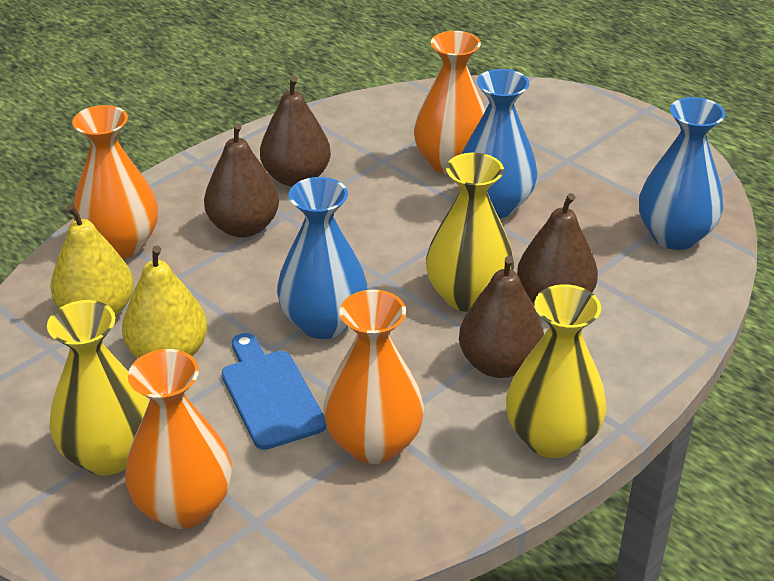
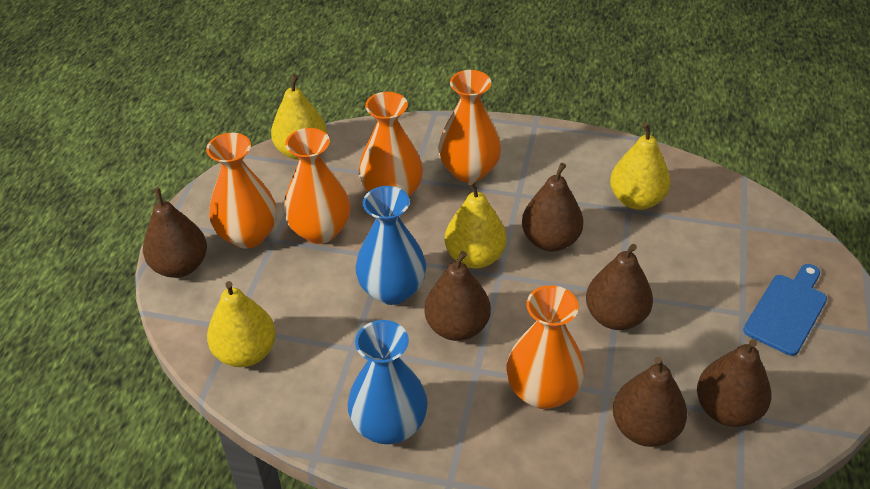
blue vase: [277,177,367,339] [462,69,538,218] [639,97,725,250] = 3 -> [348,320,428,444] [355,186,426,305] = 2
brown pear: [204,123,279,238] [260,76,331,187] [459,256,544,378] [517,193,598,304] = 4 -> [143,188,207,278] [424,251,491,341] [522,163,584,252] [586,244,653,330] [613,357,687,447] [697,339,771,427] = 6
orange vase: [72,105,158,259] [125,349,232,529] [323,290,424,464] [414,31,486,175] = 4 -> [206,133,277,249] [284,128,350,244] [359,92,423,197] [438,70,501,183] [506,285,584,409] = 5
yellow pear: [50,204,134,317] [122,246,207,358] = 2 -> [207,281,276,367] [271,75,327,160] [445,181,507,268] [610,123,671,210] = 4
yellow vase: [47,300,149,476] [426,153,514,312] [506,284,607,458] = 3 -> none = 0

